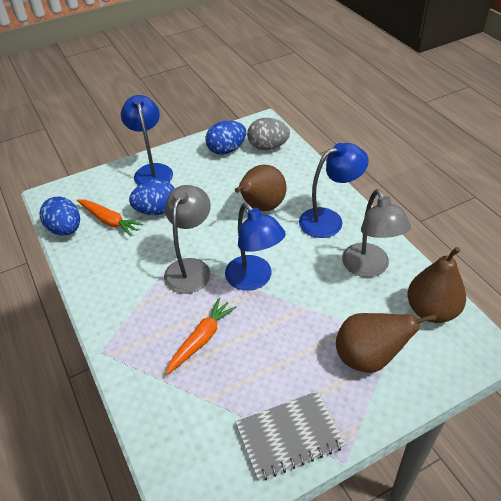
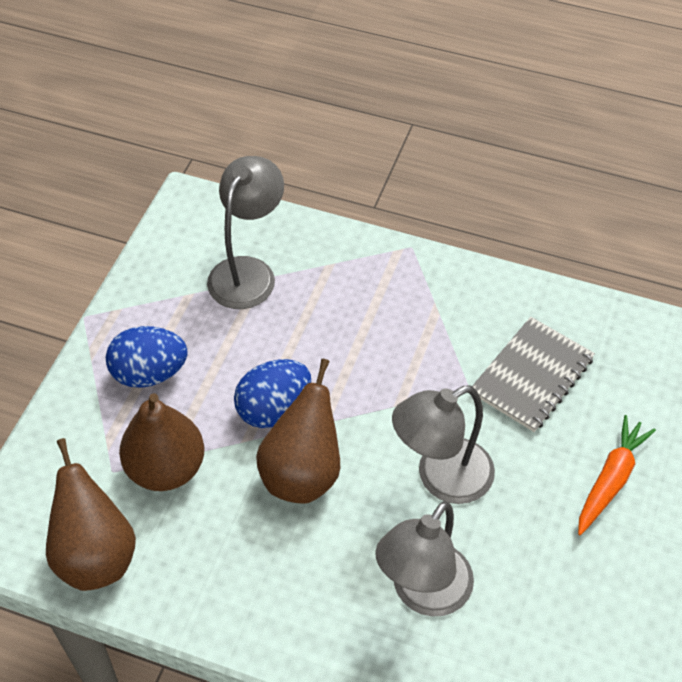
blue egg: [39,196,80,236] [129,179,175,215] [206,120,246,155] = 3 -> [106,326,187,388] [234,359,311,428] = 2
blue lamp: [121,95,173,186] [225,203,286,291] [299,143,369,238] = 3 -> none = 0
grey egg: [247,118,290,150] = 1 -> none = 0
grey lamp: [164,185,211,294] [342,189,411,277] = 2 -> [207,156,284,309] [375,501,474,617] [392,386,495,504] = 3
orange carrot: [77,199,143,237] [166,298,237,374] = 2 -> [578,415,656,535] = 1

